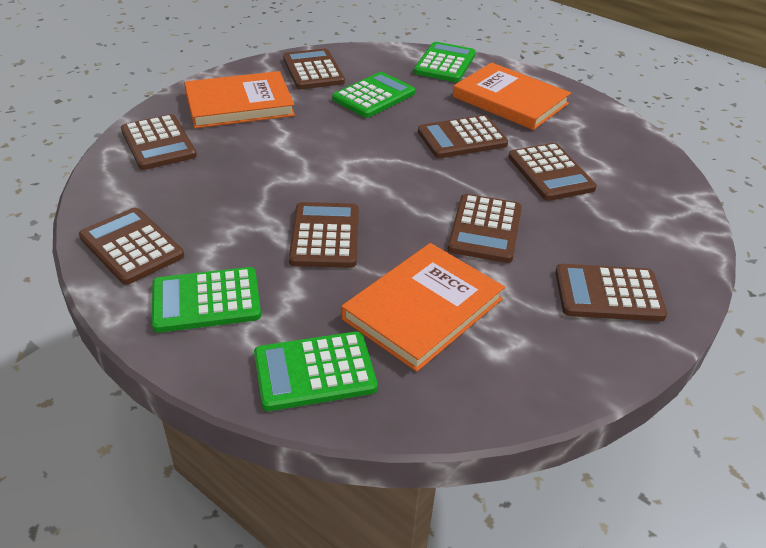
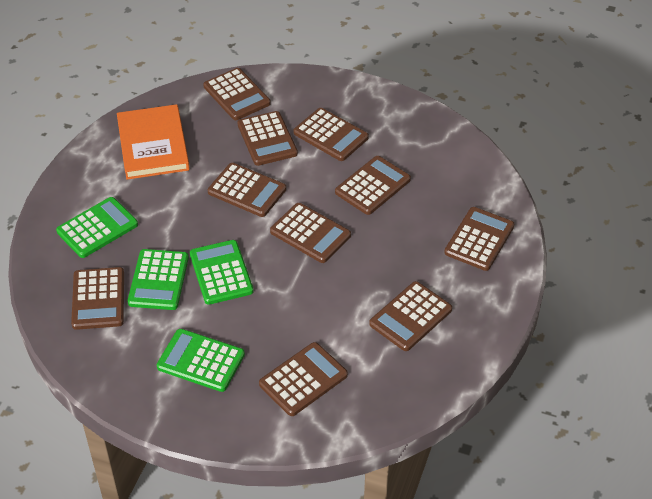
brown calculator: [79,208,184,285] [121,114,197,170] [283,49,345,89] [289,202,359,268] [418,115,508,158] [448,194,522,263] [508,143,597,201] [555,264,667,321] = 8 -> [71,267,124,330] [203,68,271,120] [208,163,286,217] [237,111,298,166] [259,342,348,416] [270,203,351,263] [293,108,369,161] [335,156,411,215] [369,281,452,351] [444,207,514,271] = 10
orange book: [184,71,295,128] [341,243,505,372] [453,62,571,130] = 3 -> [117,104,190,180] = 1

